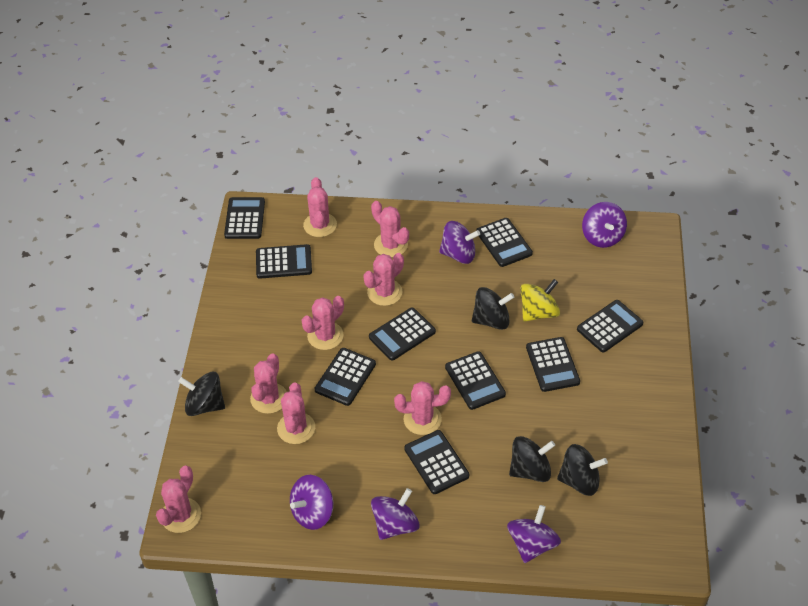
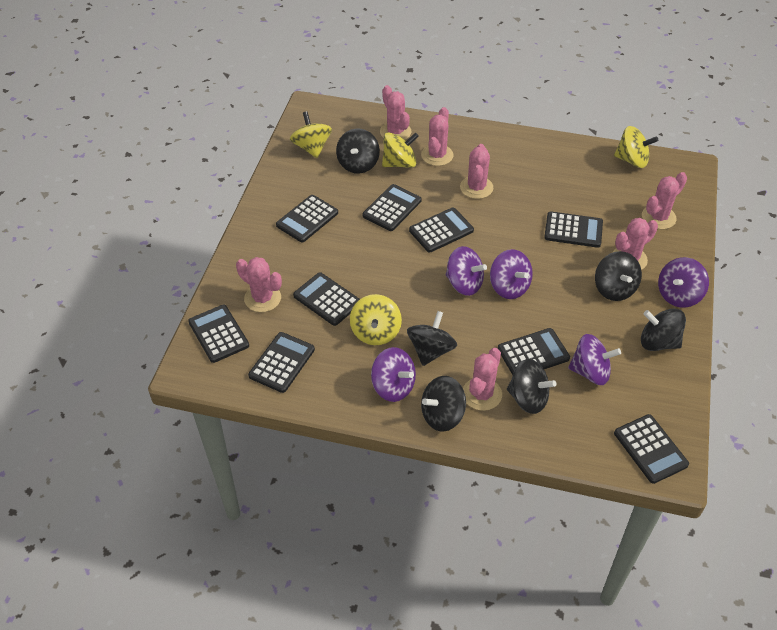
black spinning top: [178,372,225,416] [472,287,514,330] [509,436,555,482] [557,444,608,496] = 4 -> [336,129,380,174] [407,311,457,366] [421,376,466,432] [507,359,556,414] [595,251,642,301] [641,309,686,351] = 6
pink cactus: [156,466,201,533] [250,353,287,414] [277,382,315,444] [302,296,344,350] [303,177,337,237] [363,253,404,306] [371,201,409,257] [394,381,451,435] = 8 -> [236,257,282,312] [380,85,411,140] [421,107,453,166] [460,144,493,199] [463,348,502,411] [612,218,658,270] [642,172,687,229] = 7
yellow spinning top: [520,279,560,321] = 1 -> [290,111,332,158] [350,294,402,345] [382,132,419,168] [614,126,658,168] = 4

